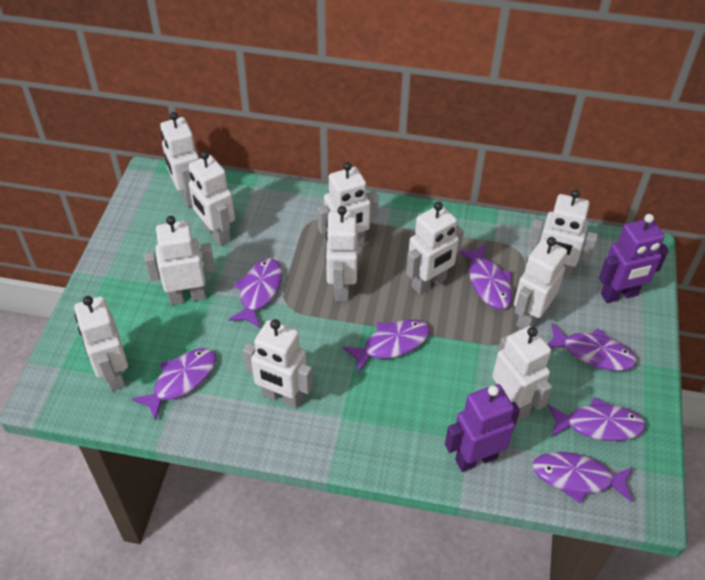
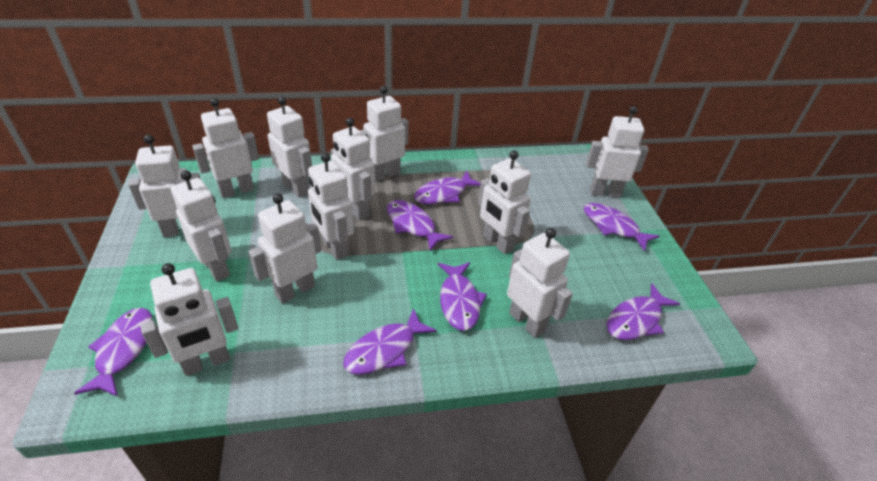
purple robot: [445,384,520,472] [599,214,669,303] = 2 -> none = 0
white robot: [74,296,128,391] [144,216,215,305] [160,112,199,207] [189,151,235,246] [243,319,313,409] [318,162,379,246] [325,206,358,301] [406,202,464,295] [492,326,552,421] [514,237,567,329] [528,189,598,280] = 11 -> [128,135,201,237] [141,263,238,376] [171,170,231,282] [192,98,259,198] [249,193,321,304] [267,97,312,198] [308,153,354,260] [331,118,375,220] [360,86,409,182] [478,150,531,254] [507,228,573,338] [586,106,649,197] = 12

